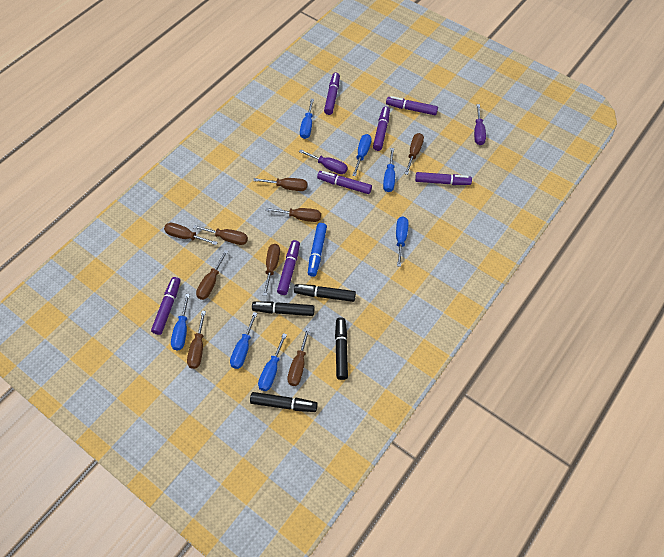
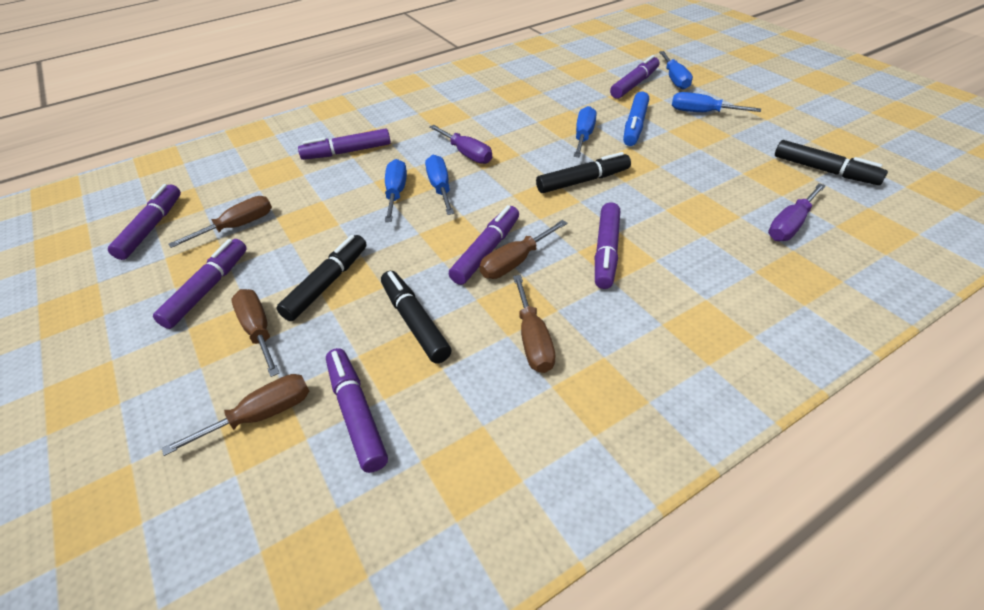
blue screwdriver: [171,294,190,351] [230,312,257,369] [258,333,287,391] [300,99,314,139] [352,134,372,176] [383,148,395,192] [396,216,409,267] = 7 -> [385,159,407,222] [425,155,454,215] [574,106,597,157] [659,51,693,90] [672,92,761,112] = 5
brown screwdriver: [164,223,218,245] [187,311,206,369] [193,225,248,245] [196,250,228,300] [253,178,307,191] [263,244,280,296] [266,208,321,222] [287,327,310,386] [404,133,424,175] = 9 -> [162,374,309,456] [169,196,272,248] [232,289,279,377] [480,220,568,279] [513,275,555,373] = 5

